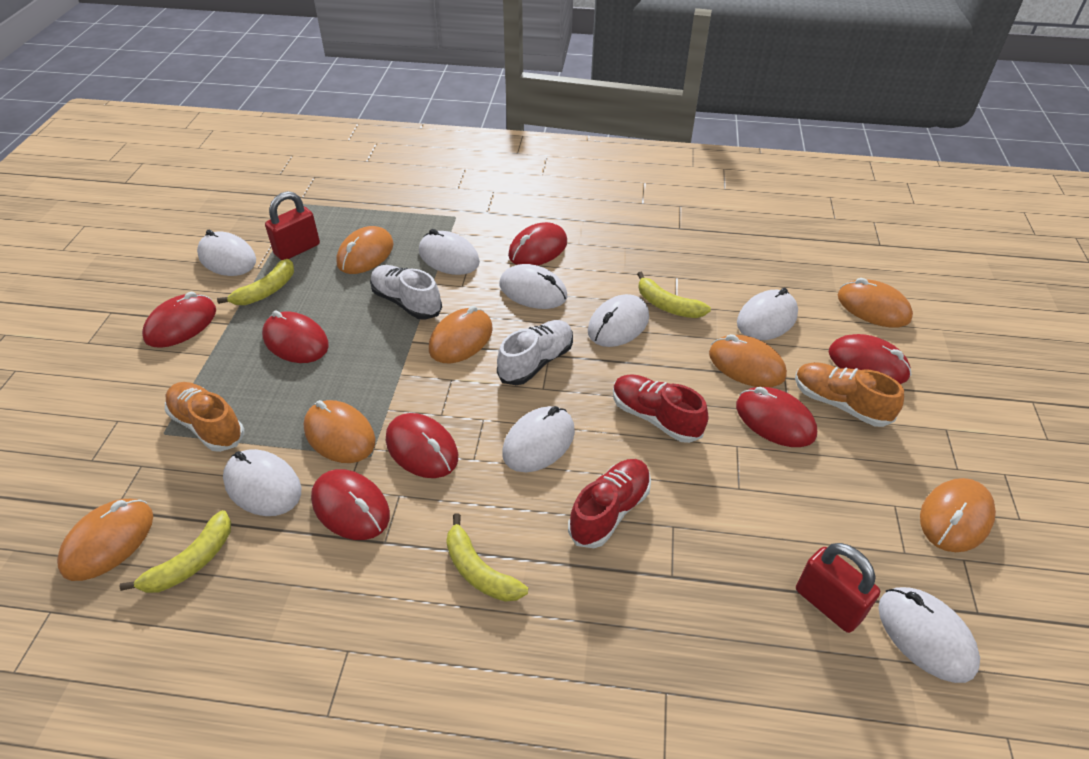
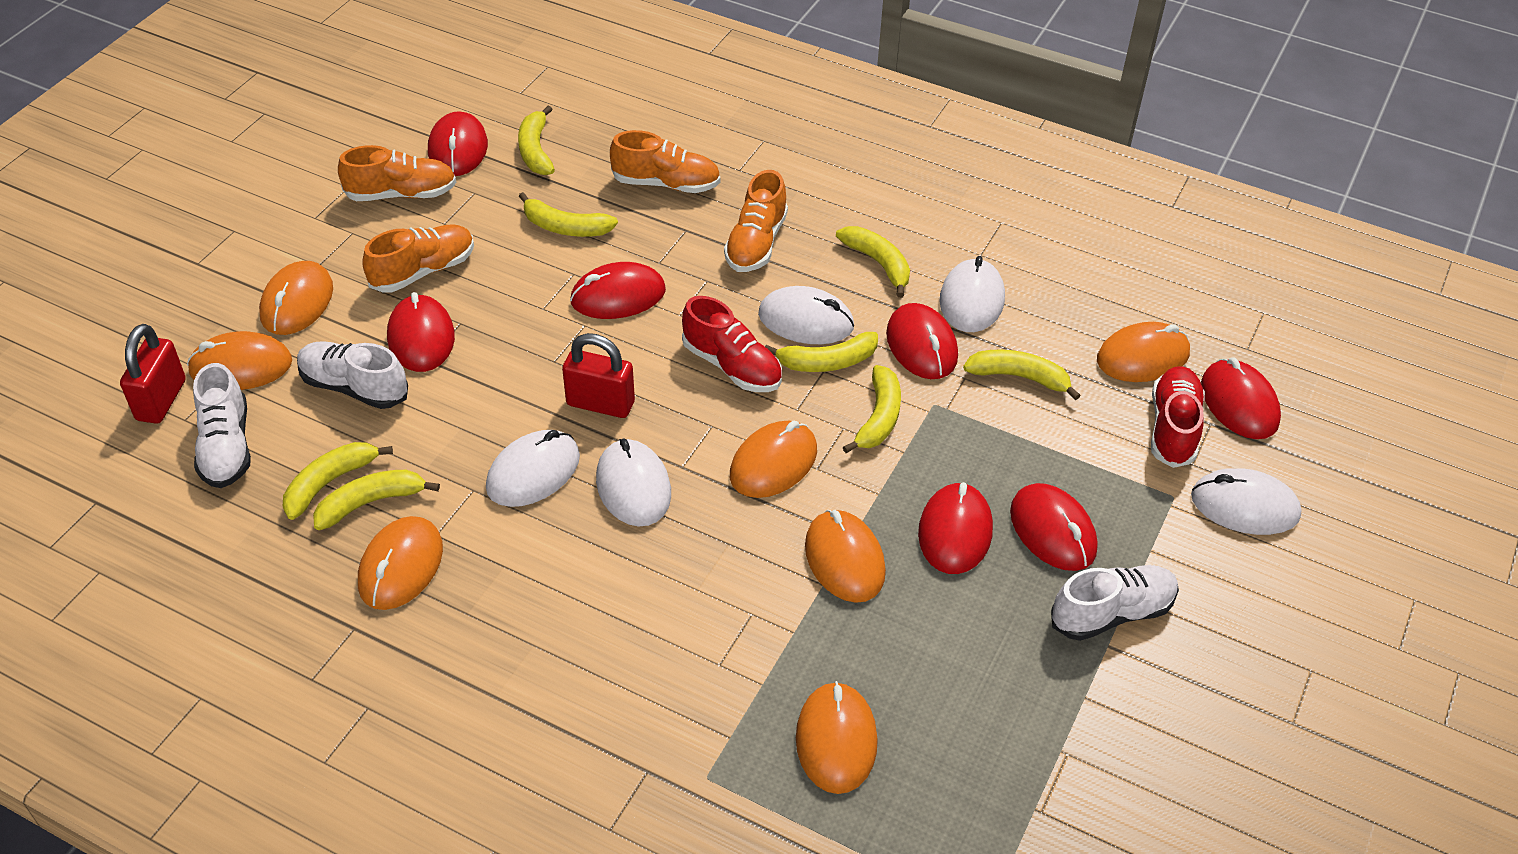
orange shoe: [165,382,244,452] [795,362,904,427] = 2 -> [338,145,456,201] [362,224,474,293] [610,130,720,193] [724,170,788,272] = 4
white mouse: [197,230,256,276] [223,449,301,516] [419,229,480,275] [500,264,568,309] [502,406,575,472] [588,294,649,347] [737,288,798,340] [878,587,980,683] = 8 -> [486,430,580,507] [596,438,671,527] [758,286,854,344] [939,256,1005,332] [1191,468,1301,535] = 5
white shoe: [370,265,442,320] [497,320,573,385] = 2 -> [193,363,251,488] [297,341,408,409] [1051,565,1179,641] = 3
yellow banana: [119,510,231,593] [217,259,294,305] [446,513,528,602] [637,272,711,318] = 4 -> [283,442,393,520] [313,470,440,530] [518,105,555,175] [519,192,618,237] [765,332,878,372] [836,226,910,298] [843,365,901,453] [963,350,1081,400] = 8

